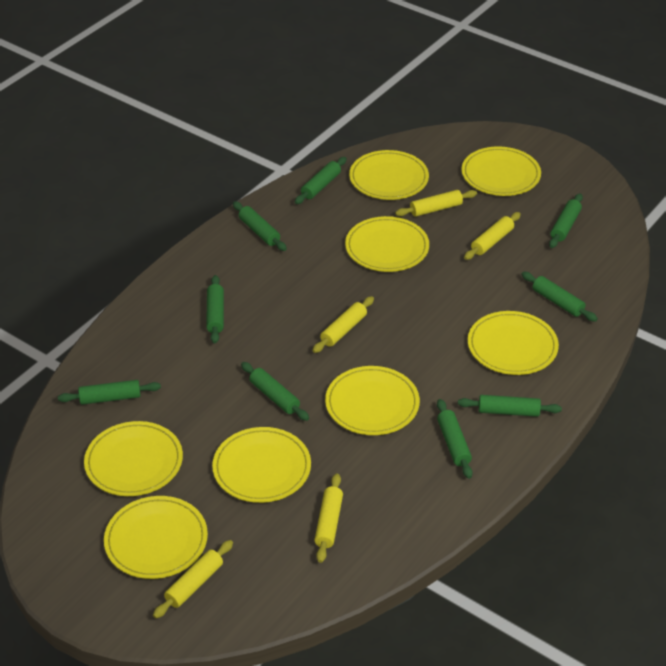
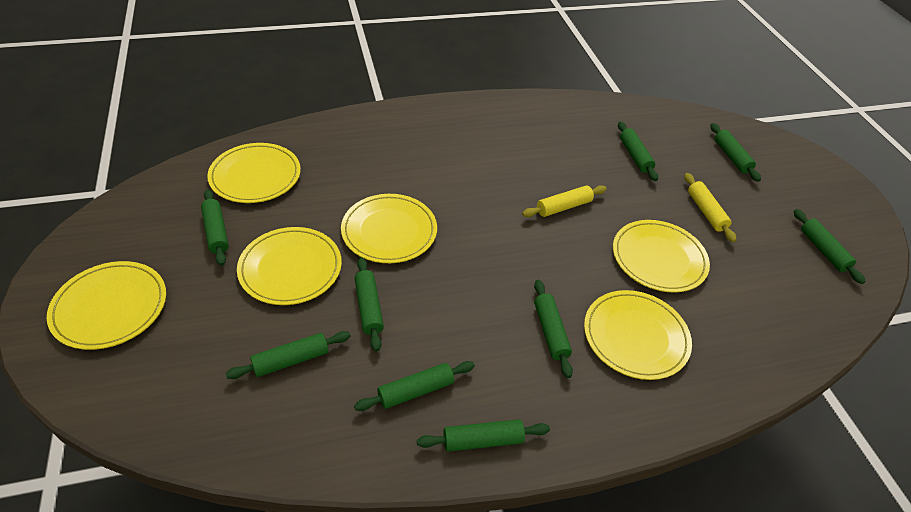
yellow plate: [84,421,183,496] [104,496,208,579] [212,427,311,503] [325,366,420,435] [345,216,429,272] [349,150,429,200] [461,146,541,196] [468,311,559,375] = 8 -> [47,261,166,350] [207,143,301,203] [237,227,342,305] [341,194,437,263] [584,290,692,380] [613,220,710,293] = 6
yellow rolling pin: [153,540,233,618] [312,296,374,353] [314,473,343,563] [395,190,477,217] [464,212,521,260] = 5 -> [522,185,607,217] [684,173,736,242] = 2

